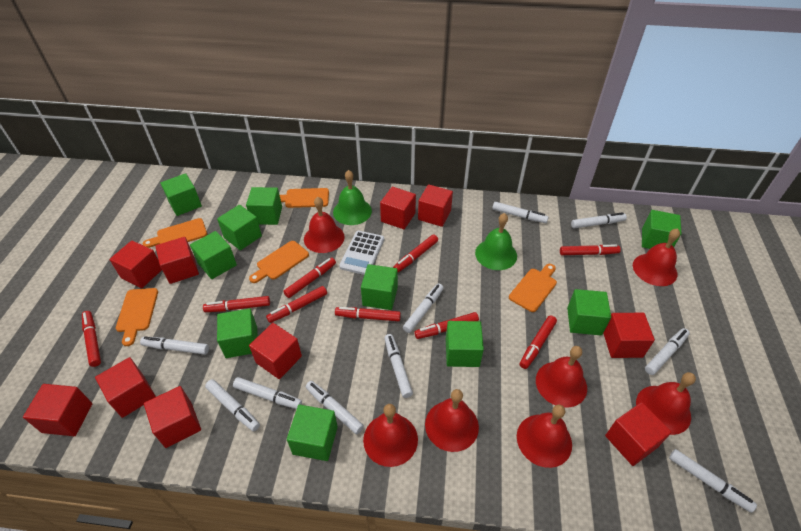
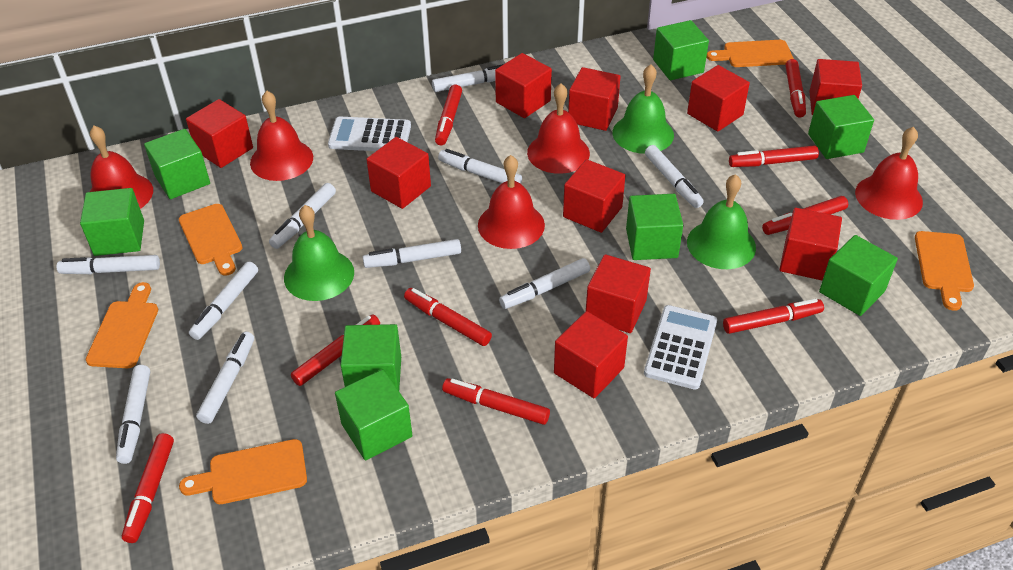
green bell: [333,170,372,225] [475,213,517,270] = 2 -> [284,205,354,301] [613,64,674,154] [687,174,756,269] = 3
green cube: [161,173,202,216] [190,231,237,279] [217,205,262,250] [217,308,258,358] [246,187,282,225] [287,405,338,461] [361,264,398,310] [446,321,484,367] [567,289,611,335] [642,210,682,249] = 10 -> [80,188,144,256] [144,129,210,199] [335,369,413,460] [341,324,401,391] [626,194,683,260] [653,20,709,80] [808,95,874,159] [819,235,898,316] = 8
red bell: [304,197,345,253] [363,404,418,467] [425,389,479,452] [517,404,572,468] [536,346,587,408] [633,228,680,286] [636,372,696,435] = 7 -> [90,126,153,209] [250,91,313,181] [478,155,545,249] [527,84,590,174] [855,127,923,220] = 5
white calculator: [339,231,384,275] = 1 -> [328,117,411,151] [644,305,717,390] = 2

